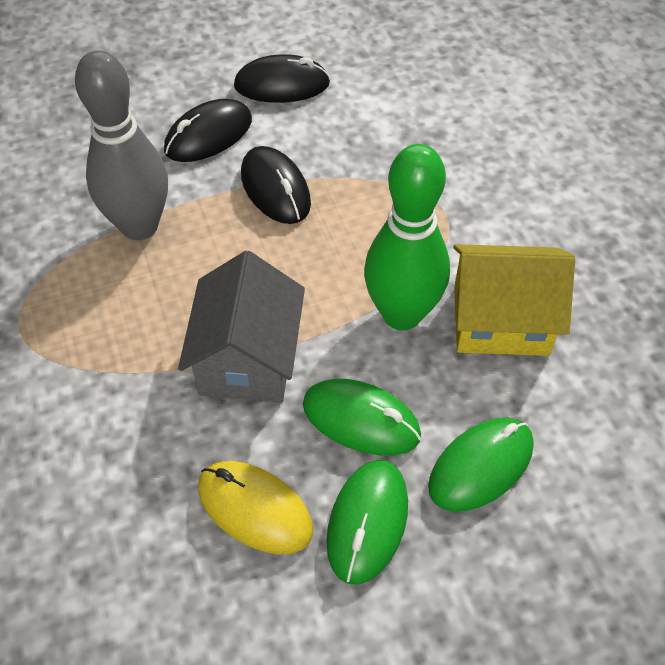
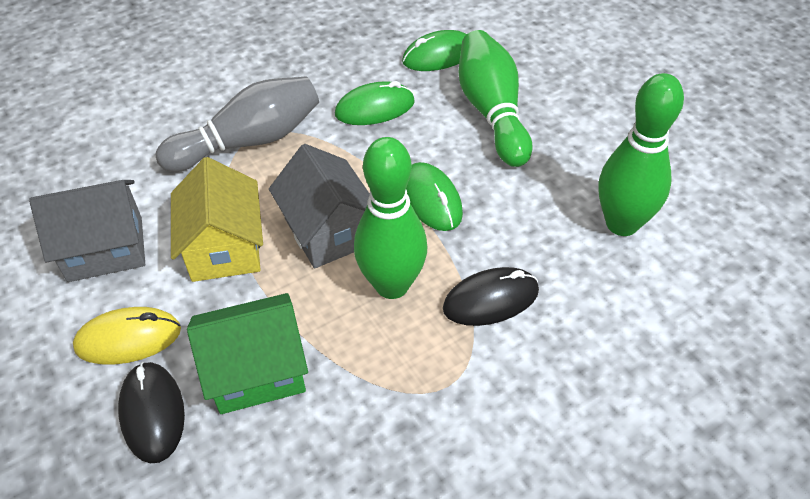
black mouse: [164,99,252,162] [234,54,330,103] [241,146,311,224] = 3 -> [118,362,185,463] [443,267,539,326] = 2
green bowling pin: [364,144,450,330] = 1 -> [354,137,427,299] [458,30,532,167] [598,73,684,236] = 3
green house: none = 0 -> [187,293,308,414] = 1
grey house: [178,251,305,402] = 1 -> [29,180,145,282] [269,144,370,268] = 2

